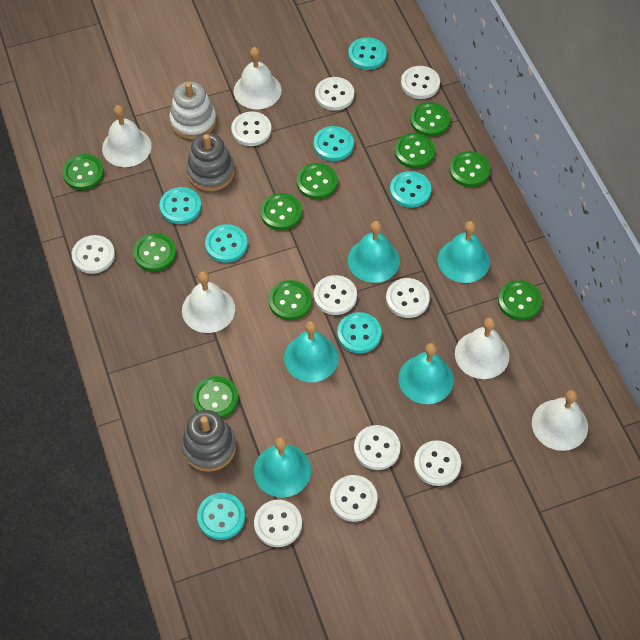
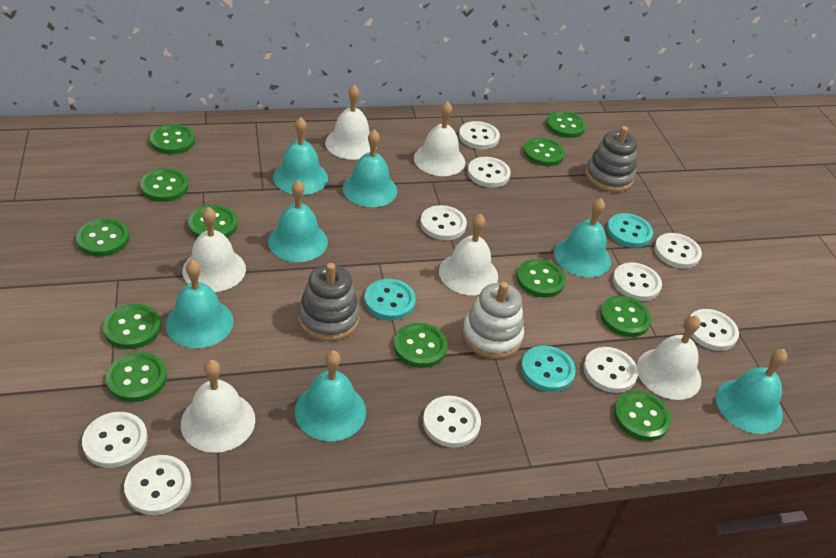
green button: [62,154,104,190] [133,233,176,272] [193,376,239,418] [260,193,302,230] [269,280,312,320] [297,163,338,199] [394,133,435,168] [410,102,450,137] [449,151,491,187] [498,280,542,320] = 10 -> [76,218,129,257] [103,304,161,349] [106,352,167,402] [140,168,189,202] [150,124,195,154] [188,205,238,238] [394,323,448,368] [517,259,566,298] [523,137,565,166] [546,111,586,138] [600,296,652,337] [614,391,671,441] = 12
turquoise bell: [254,437,311,498] [284,321,339,382] [348,221,400,283] [399,343,454,404] [438,221,490,283] = 5 -> [166,260,234,348] [268,180,328,262] [273,117,328,195] [295,350,366,441] [343,129,397,207] [554,198,611,277] [716,349,787,434] = 7
turquoise button: [159,187,201,224] [197,493,245,540] [205,224,248,263] [314,126,354,161] [337,312,381,354] [348,37,387,70] [390,171,431,208] = 7 -> [364,279,416,320] [521,345,576,392] [607,213,653,248] = 3
white bell: [102,105,152,167] [182,271,235,333] [234,47,282,110] [455,318,509,379] [532,390,588,451] = 5 -> [181,360,255,453] [182,207,246,292] [325,85,377,160] [414,102,465,176] [439,214,498,295] [637,315,701,400] = 6

